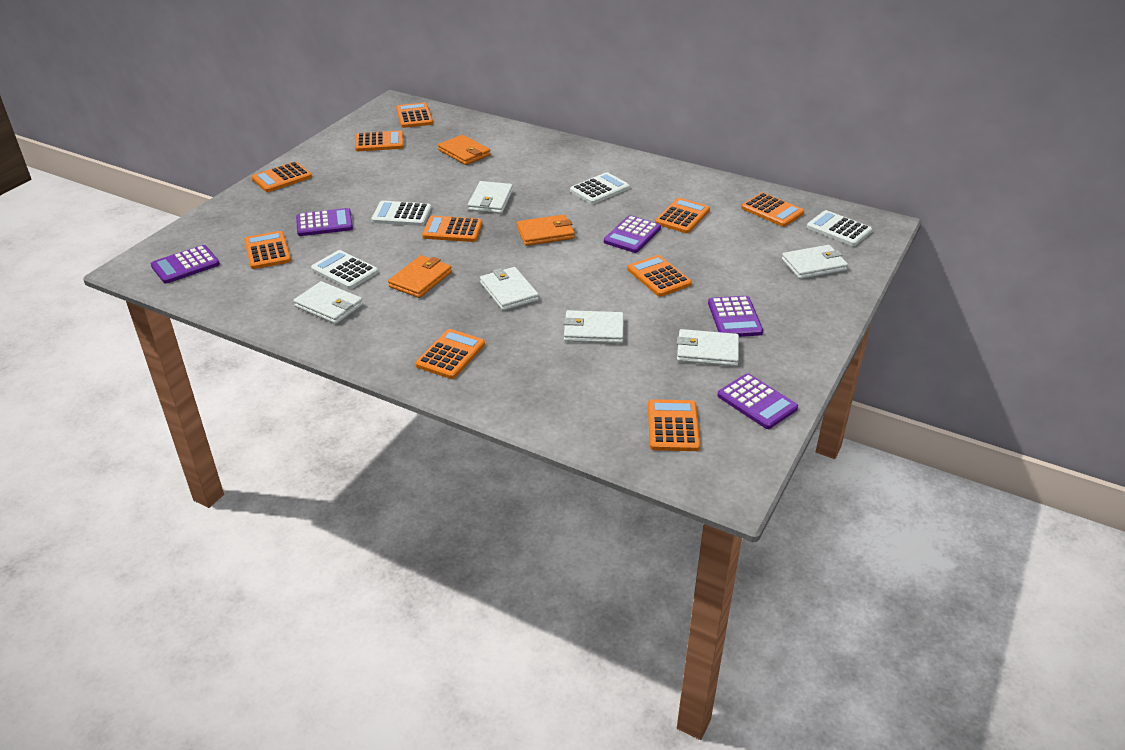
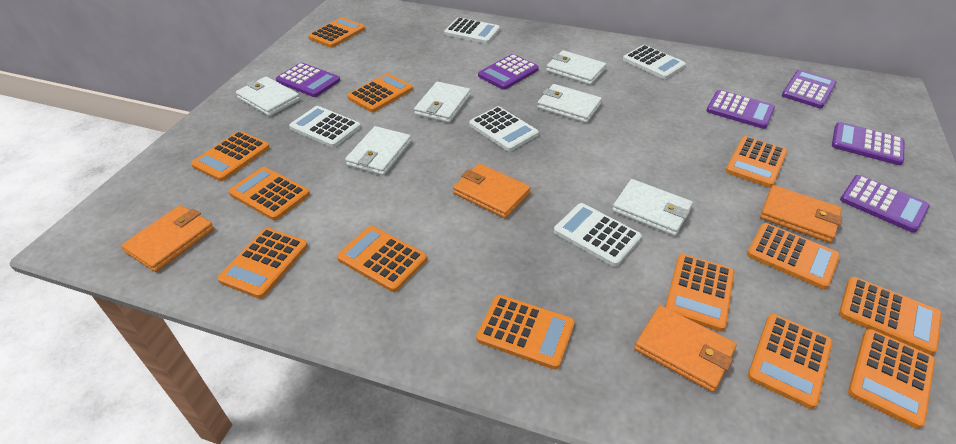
orange calculator: [244,231,291,269] [252,161,312,192] [355,130,404,151] [396,102,433,128] [416,329,485,379] [422,216,482,242] [627,255,692,297] [648,399,700,451] [655,198,710,233] [741,192,804,227] = 10 -> [191,131,270,181] [217,228,308,299] [229,167,310,221] [308,17,365,48] [337,226,427,292] [347,73,413,112] [476,295,575,369] [665,254,735,332] [725,136,787,188] [747,223,840,289] [748,314,833,409] [839,277,942,355] [848,329,935,429] = 13
orange wallet: [388,255,452,298] [438,135,491,165] [517,215,575,246] = 3 -> [121,205,214,272] [453,163,531,218] [634,305,737,392] [760,185,843,243] = 4
purple calculator: [151,245,220,284] [296,208,353,236] [604,215,661,253] [708,296,763,337] [717,373,798,429] = 5 -> [276,63,340,97] [478,54,539,90] [706,90,775,129] [782,70,837,108] [832,122,905,165] [840,175,930,233] = 6
white calculator: [311,250,378,289] [371,201,431,226] [570,172,629,204] [807,210,872,246] = 4 -> [289,106,361,148] [444,17,500,44] [469,106,539,151] [554,203,642,267] [623,45,686,79] = 5

